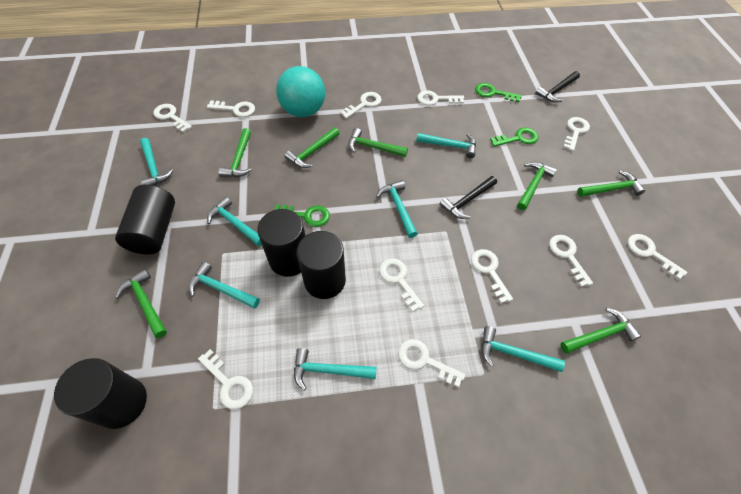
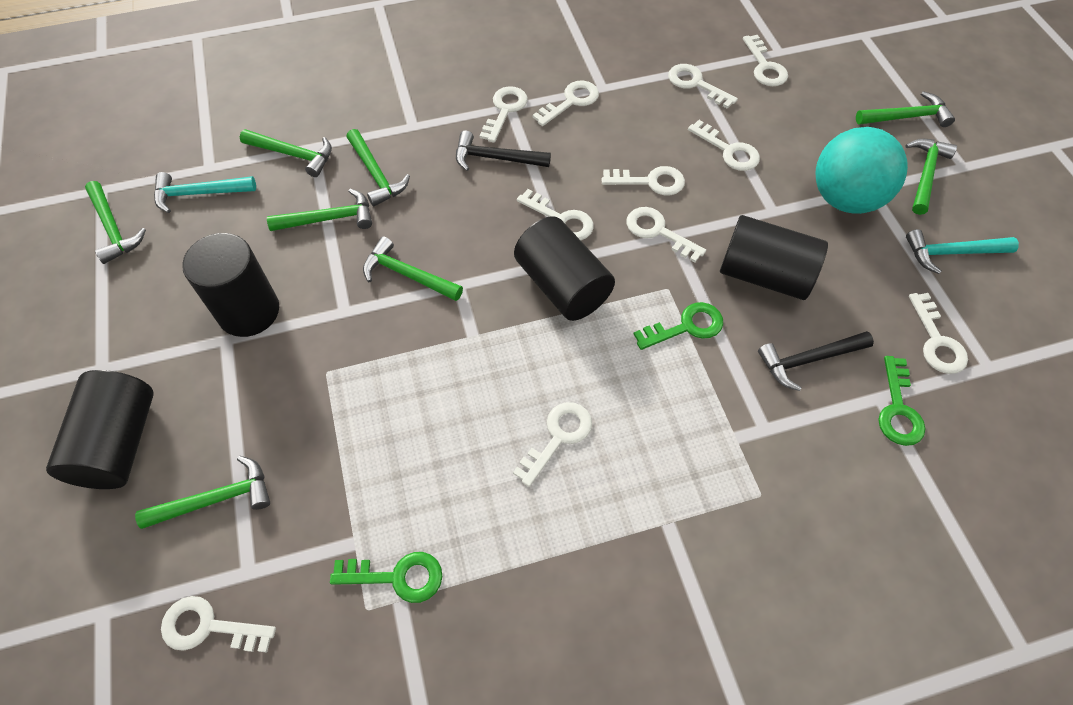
green hammer: [115,269,167,338] [219,128,252,177] [285,127,340,168] [348,128,408,157] [517,162,557,210] [560,308,641,353] [577,171,645,197] = 7 -> [85,181,146,264] [135,456,270,529] [240,129,332,177] [267,189,372,231] [347,129,410,207] [363,236,463,301] [856,91,955,127] [905,139,957,215] = 8
turquoise hammer: [140,138,173,185] [188,262,260,309] [207,197,262,246] [294,348,377,391] [376,180,418,238] [416,133,476,158] [482,326,565,372] = 7 -> [154,172,256,213] [906,229,1019,274] = 2

